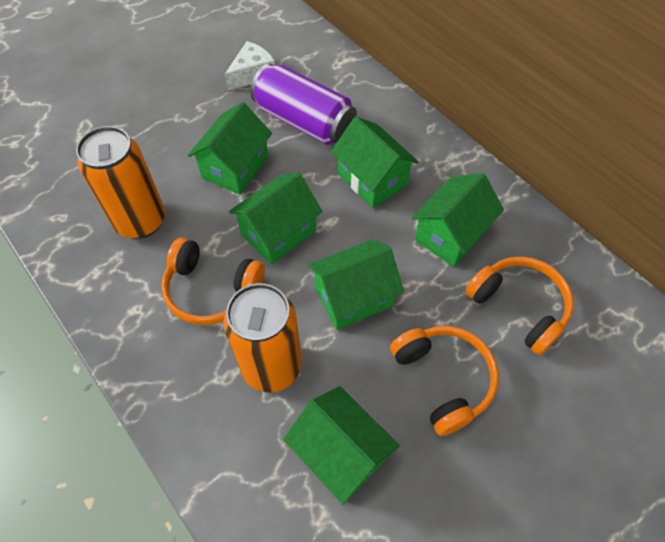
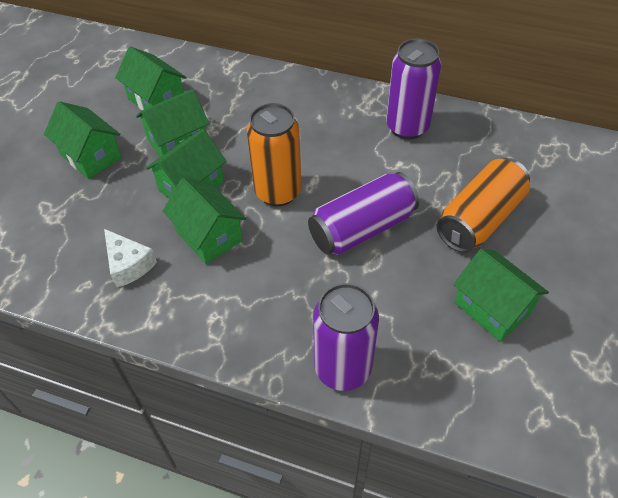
orange headphones: [161,238,265,325] [390,326,499,436] [465,256,574,355] = 3 -> none = 0
purple can: [250,63,357,145] = 1 -> [308,172,419,255] [313,283,379,391] [386,39,441,139] = 3

